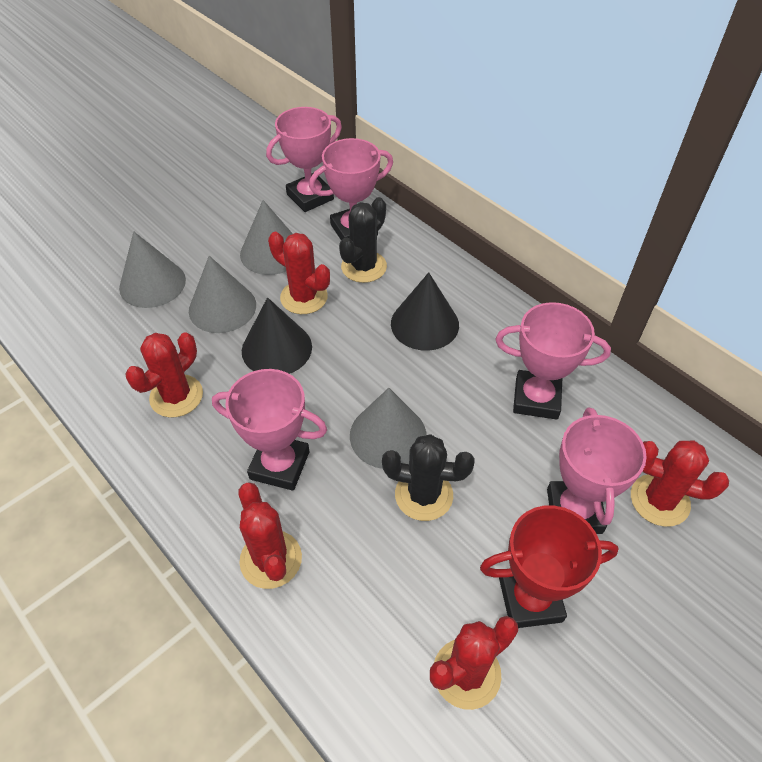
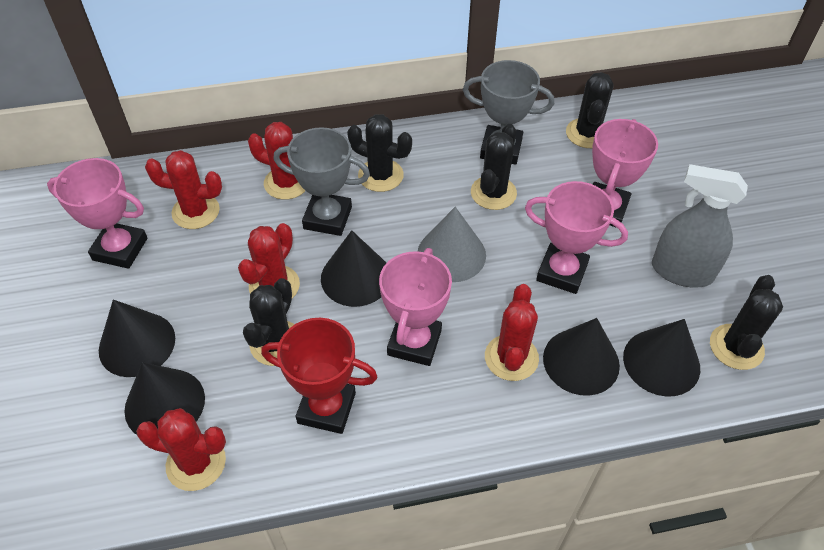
black cactus: [339,197,387,283] [382,434,475,521] = 2 -> [243,278,295,366] [347,114,412,192] [471,124,517,210] [566,72,613,148] [710,275,783,370] = 5
black cone: [242,298,312,374] [391,272,459,351] = 2 -> [99,300,175,377] [124,362,205,435] [321,230,386,307] [543,318,620,396] [623,319,700,396] = 5
grey cone: [119,231,186,308] [189,256,256,333] [240,200,293,275] [350,388,426,469] = 4 -> [418,207,486,282] = 1
grey spray bottle: none = 0 -> [652,164,748,287] = 1
grey trophy: none = 0 -> [274,127,370,236] [463,60,554,165] = 2
pink trophy: [212,369,327,491] [266,107,342,212] [309,138,393,241] [495,302,611,420] [547,408,647,534] = 5 -> [47,158,147,269] [379,248,452,366] [525,181,628,294] [592,119,658,228] = 4

